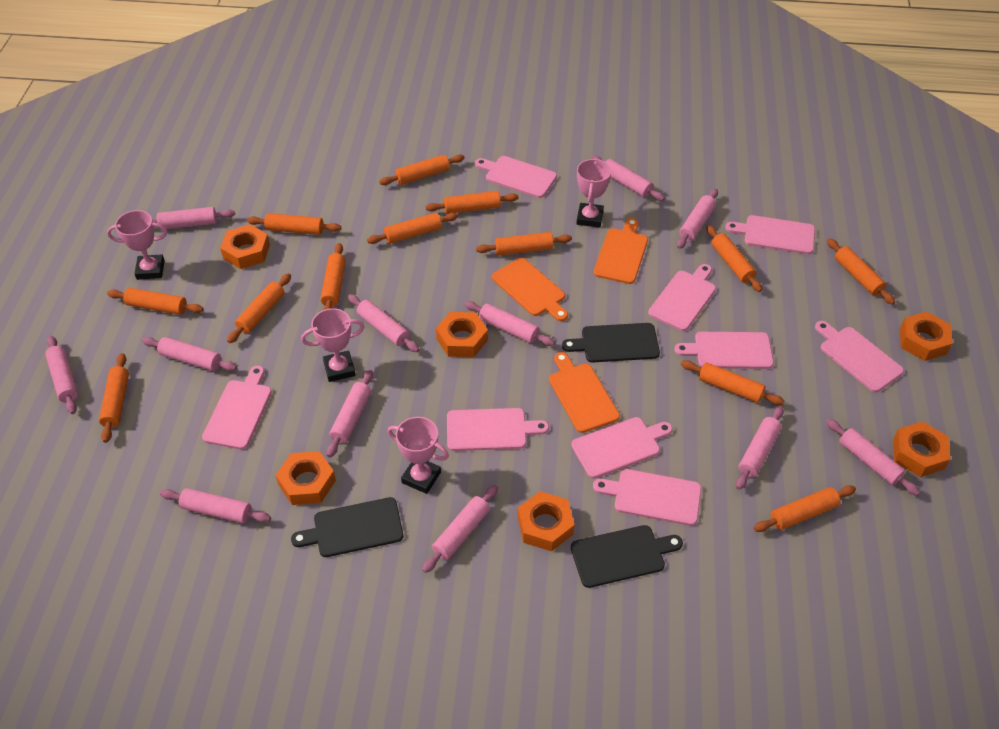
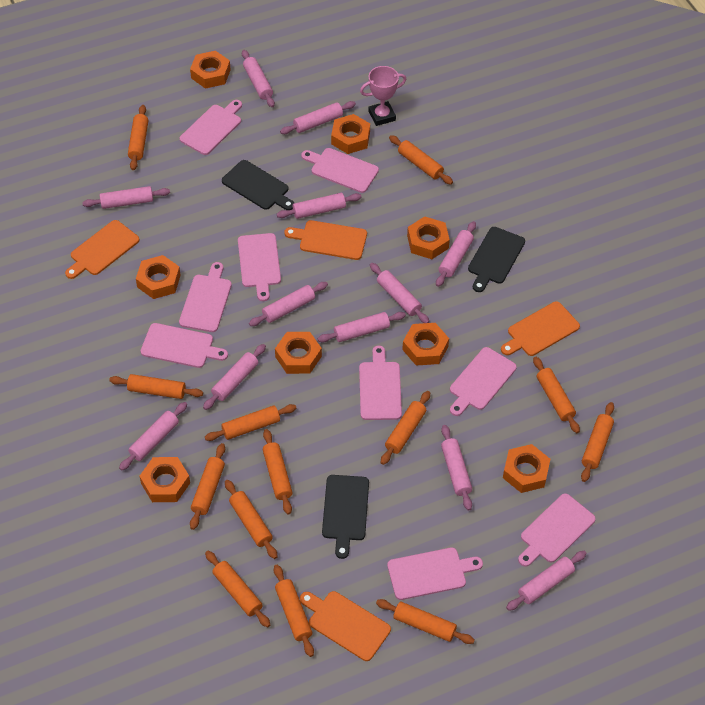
orange cutting board: [492,258,568,321] [549,352,620,433] [594,218,648,284] = 3 -> [65,220,140,279] [284,220,367,260] [300,591,391,661] [501,301,580,356] = 4
orange nut: [220,224,270,269] [276,451,336,505] [436,312,488,357] [518,491,575,552] [893,421,950,477] [900,312,953,361] = 6 -> [136,255,181,299] [140,457,190,502] [190,51,231,89] [275,332,322,374] [331,114,370,154] [402,323,449,366] [407,216,450,259] [503,444,550,493] = 8
pink trophy: [107,210,167,280] [301,308,364,382] [388,417,449,494] [576,158,611,228] = 4 -> [360,66,407,126] = 1

